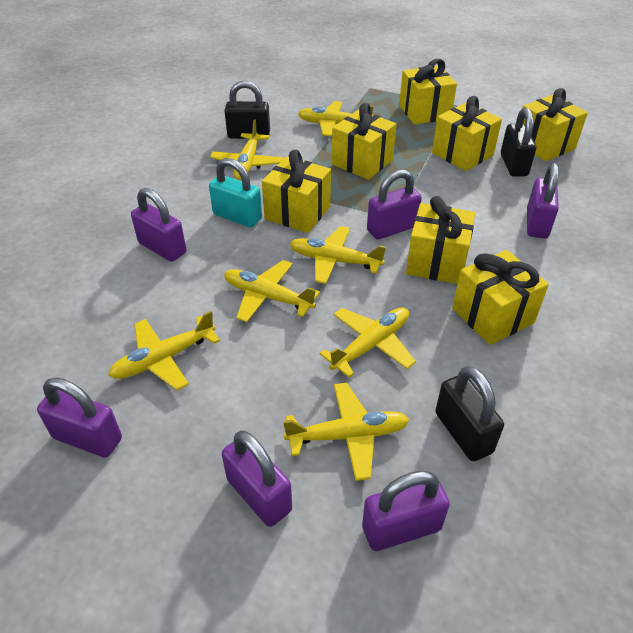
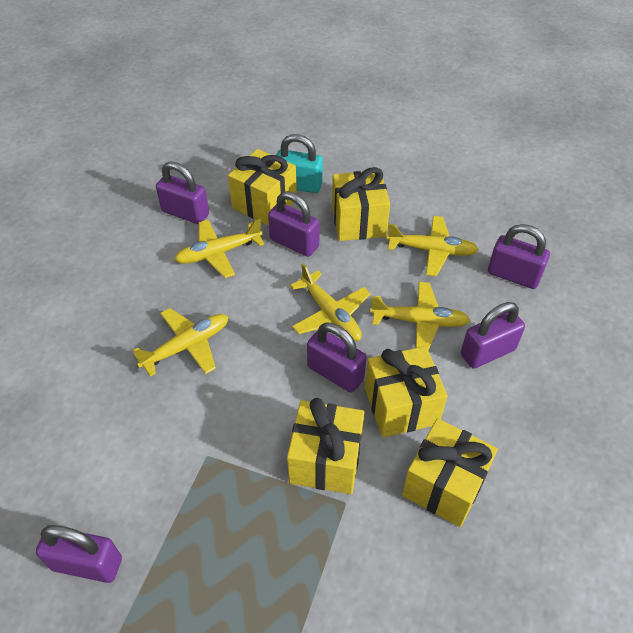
black padlock: [224,81,270,139] [435,366,504,461] [501,107,536,177] = 3 -> none = 0
yellow gift: [262,149,331,233] [332,103,396,180] [399,59,457,125] [406,196,475,284] [432,96,502,171] [452,250,549,345] [523,88,588,161] = 7 -> [228,149,297,226] [287,398,364,494] [332,167,390,241] [365,346,448,437] [402,418,498,527] = 5
yellow plane: [108,311,220,390] [210,119,284,180] [224,260,320,322] [283,383,410,481] [290,226,386,284] [298,101,374,136] [320,307,416,378] = 7 -> [133,308,228,377] [174,219,264,278] [290,263,371,341] [370,282,470,350] [386,216,479,276] = 5

